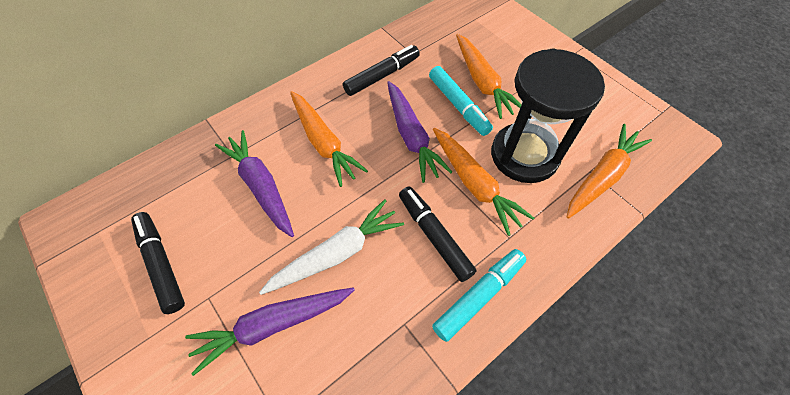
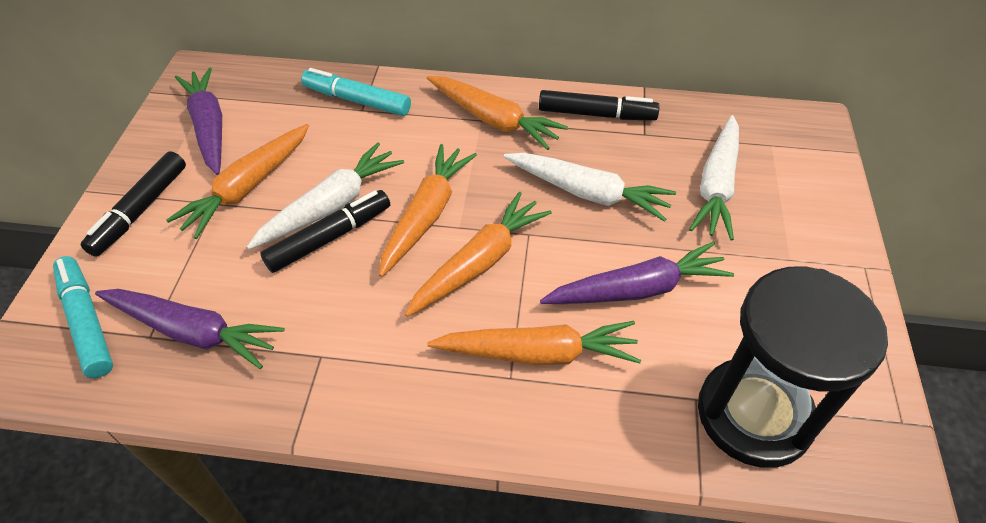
orange carrot: [290,91,368,187] [433,128,534,236] [456,34,521,119] [567,124,652,219] = 4 -> [166,124,309,239] [379,144,477,277] [405,192,552,317] [427,76,568,150] [427,321,641,365] = 5
white carrot: [259,199,404,295] = 1 -> [247,142,404,250] [504,153,676,222] [689,115,739,241] = 3

